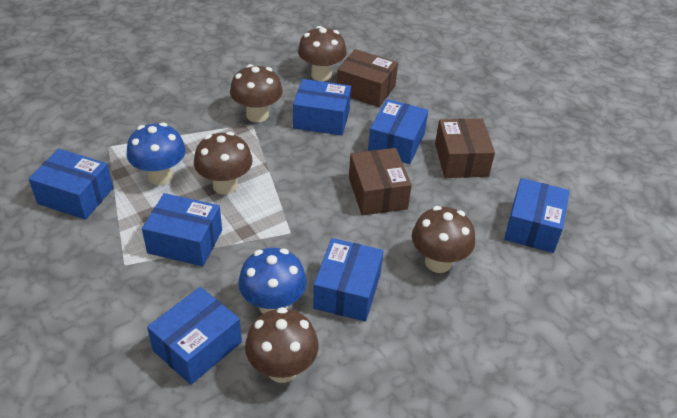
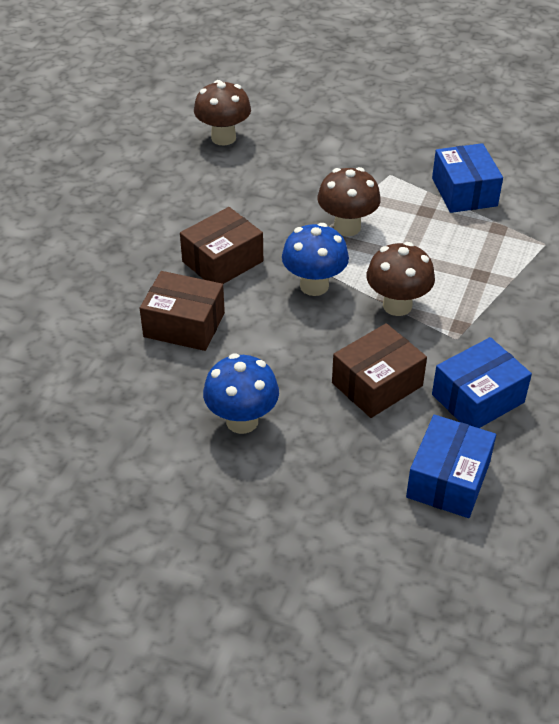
blue box: [29,149,113,220] [142,193,222,267] [147,287,242,385] [293,79,351,136] [313,238,383,322] [368,99,428,164] [504,178,570,253] = 7 -> [406,415,496,518] [432,143,503,213] [432,337,532,428] = 3
brown mushroom: [194,132,253,195] [230,64,283,123] [245,307,319,383] [298,26,347,81] [412,206,475,273] = 5 -> [194,80,251,145] [317,167,381,236] [367,242,435,316] = 3

